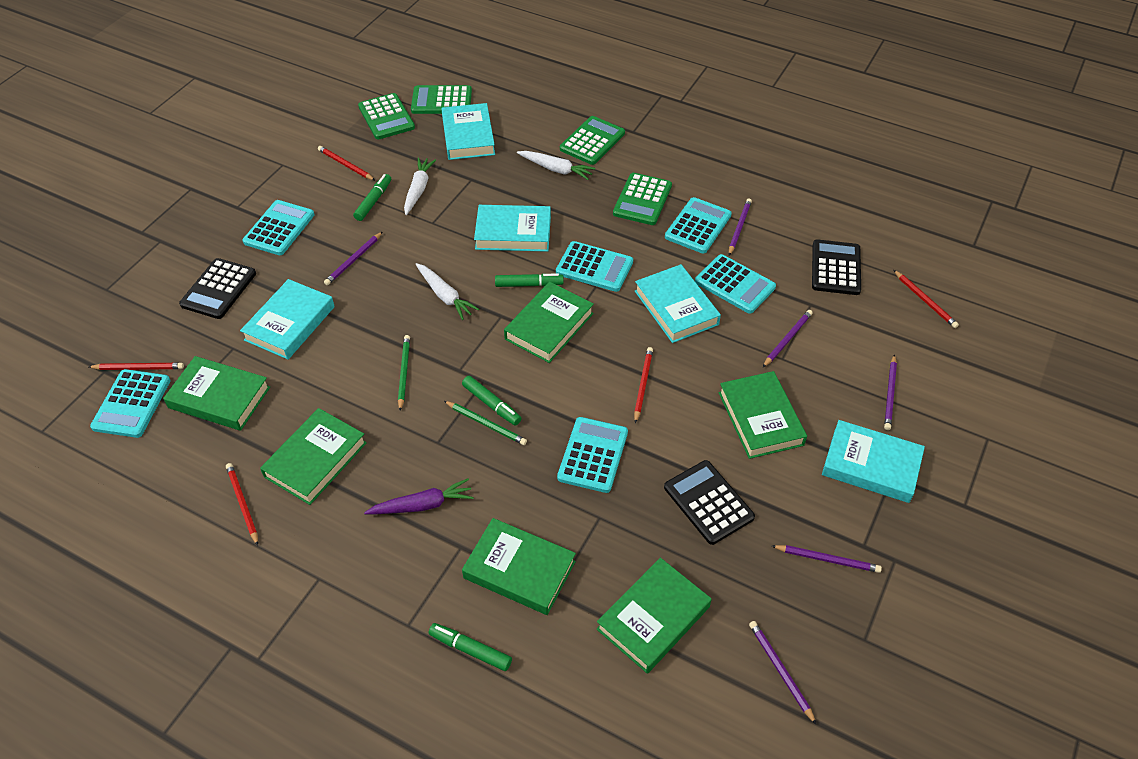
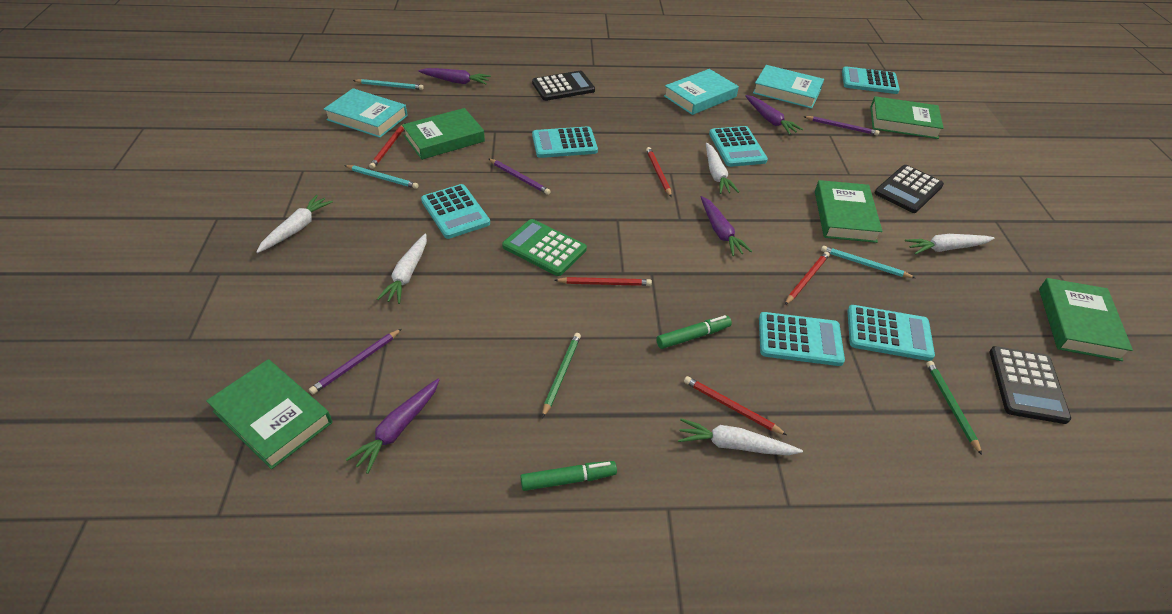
green book: [163,356,270,431] [260,408,367,505] [462,518,576,615] [504,282,594,363] [597,558,712,674] [719,371,807,459] = 6 -> [206,359,333,469] [402,108,485,160] [815,180,883,243] [870,96,944,139] [1039,278,1133,361] = 5
green calculator: [358,93,415,140] [411,85,472,114] [560,116,625,165] [613,173,672,225] = 4 -> [502,219,587,276] = 1
green marker: [353,174,391,221] [429,623,512,671] [462,376,521,426] [495,273,564,287] = 4 -> [520,461,617,491] [656,315,732,349] = 2
purple carrot: [364,479,474,514] = 1 -> [346,379,439,474] [418,68,491,84] [701,196,752,256] [746,95,803,135] = 4
purple pencil: [324,232,382,285] [729,198,752,255] [749,621,817,725] [763,310,813,367] [772,545,882,573] [884,354,897,430] = 6 -> [309,329,402,394] [489,159,551,195] [803,116,879,136] = 3
turquoise book: [240,279,335,359] [441,103,495,160] [474,205,551,252] [635,264,721,343] [822,420,925,503] = 5 -> [324,88,408,138] [664,69,739,115] [753,65,824,109] = 3
turquoise pencil: none = 0 -> [344,165,419,189] [353,79,424,90] [821,246,915,278] = 3
white carrot: [404,157,436,215] [416,263,479,320] [517,151,595,180] = 3 -> [256,195,333,253] [377,234,427,304] [678,418,803,455] [706,143,739,194] [905,234,994,255] = 5

